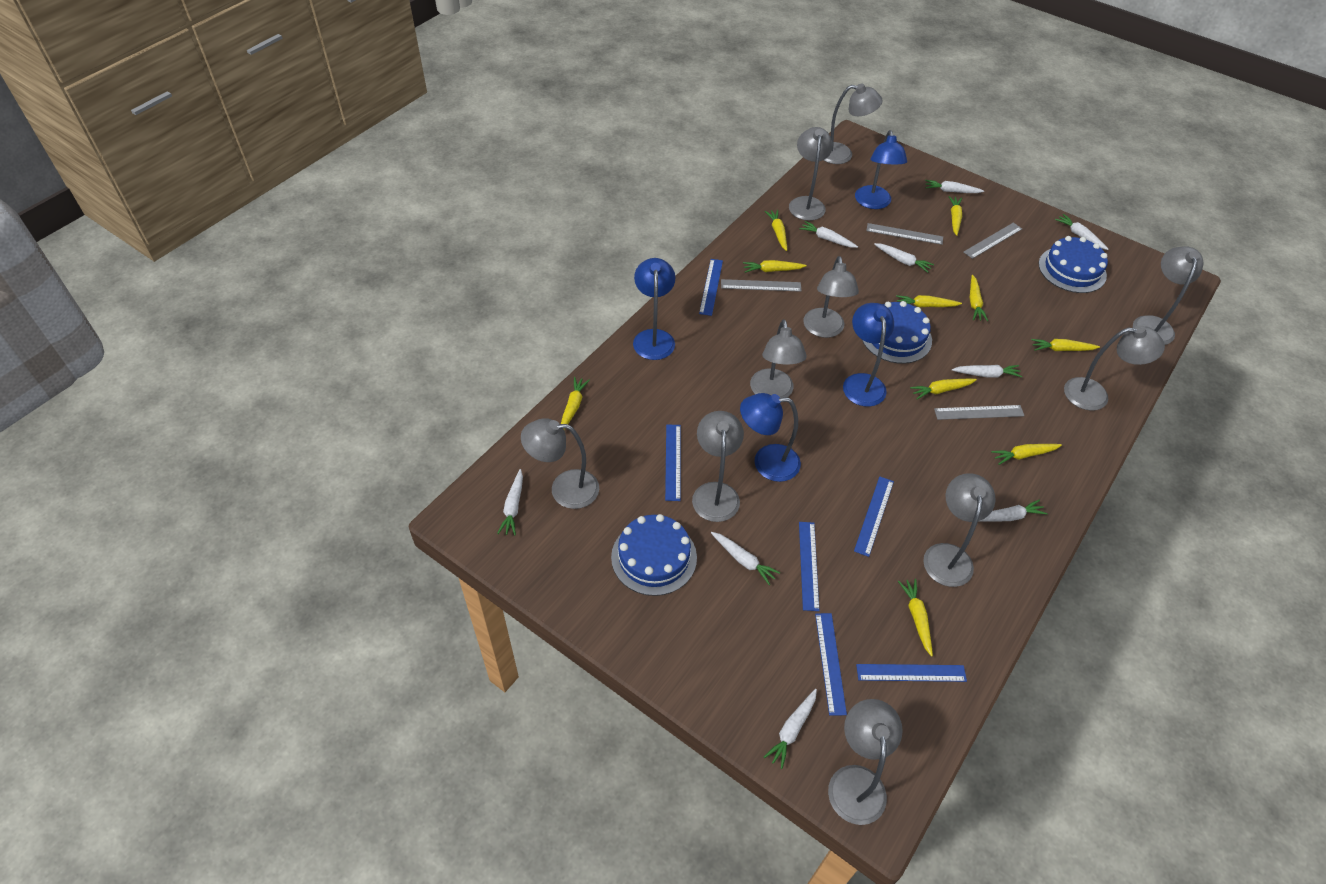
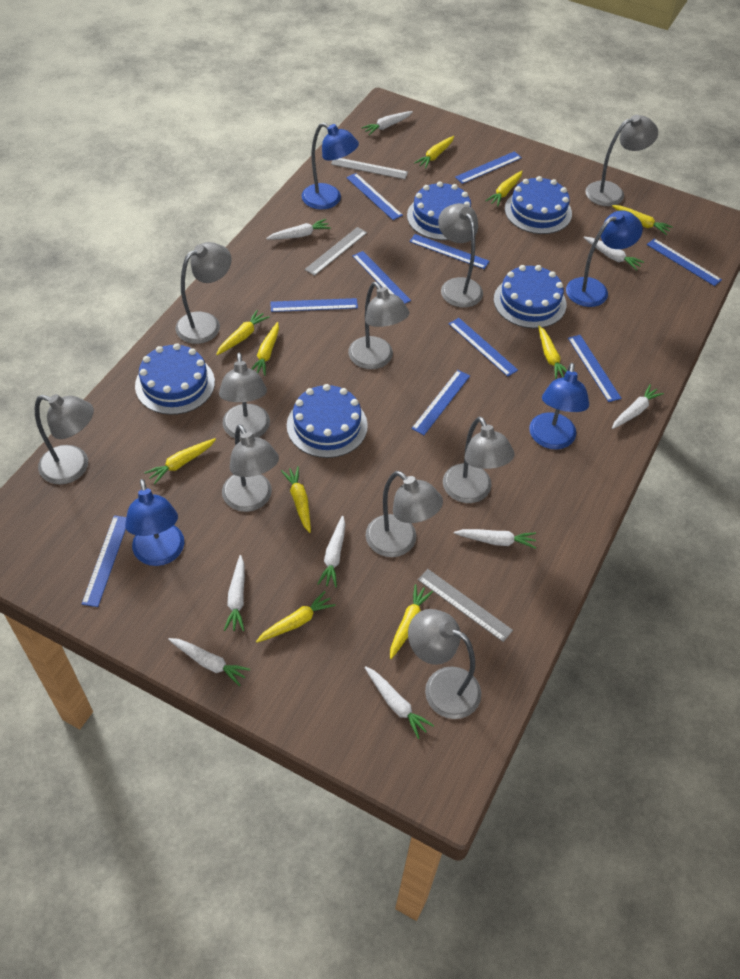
blue cake: [611,514,697,596] [862,301,932,364] [1038,236,1108,293] = 3 -> [135,343,215,415] [287,384,368,458] [407,181,471,240] [494,265,566,328] [505,176,572,234] = 5
blue ruler: [665,425,681,501] [699,259,723,316] [799,522,820,611] [815,613,847,716] [854,477,894,557] [856,664,967,682] = 6 -> [82,515,126,607] [270,298,358,312] [346,173,403,220] [352,251,411,304] [409,234,490,269] [411,370,470,435] [449,318,518,377] [455,151,522,184] [568,335,621,402] [647,239,722,286] = 10
grey ruler: [721,279,802,292] [866,223,943,245] [934,405,1025,420] [964,223,1022,259] = 4 -> [305,227,367,276] [331,158,408,179] [418,569,513,642] = 3

